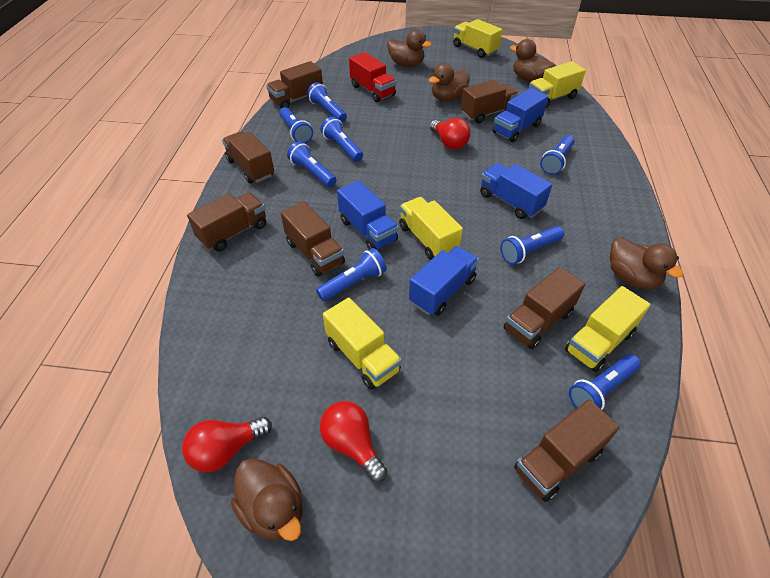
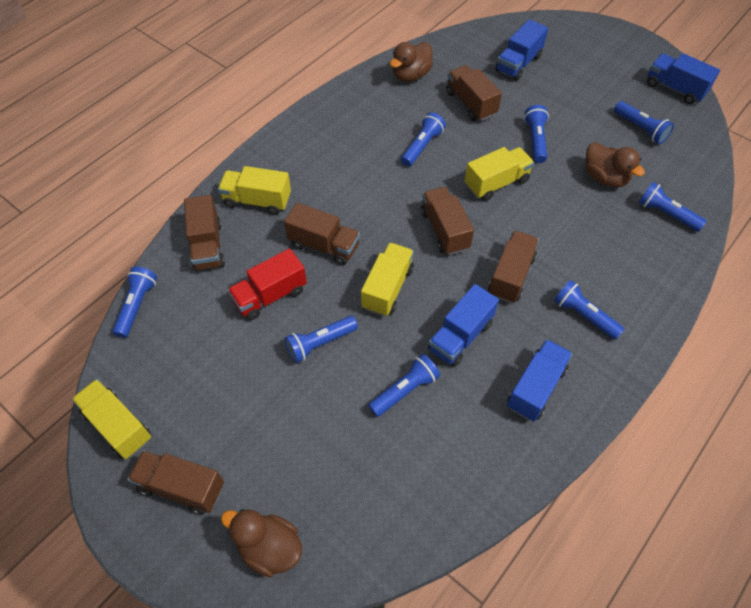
brown duck: [231,458,303,541] [387,30,432,67] [429,63,470,101] [510,39,554,82] [610,237,683,289] = 5 -> [221,509,302,578] [390,42,433,82] [586,142,645,188] = 3
brown truck: [187,192,266,252] [222,131,274,184] [266,61,323,109] [281,202,345,277] [461,80,519,123] [504,267,585,349] [514,399,619,502] = 7 -> [127,450,224,515] [184,195,225,271] [284,202,360,265] [421,187,474,255] [446,65,502,121] [488,231,539,303] = 6
red light bulb: [182,417,272,472] [320,401,387,482] [430,118,471,149] = 3 -> none = 0
yellow truck: [323,298,402,390] [399,197,463,260] [453,19,502,58] [529,61,586,107] [565,286,650,372] = 5 -> [72,379,151,459] [218,166,291,215] [361,243,414,317] [465,147,534,201] = 4

